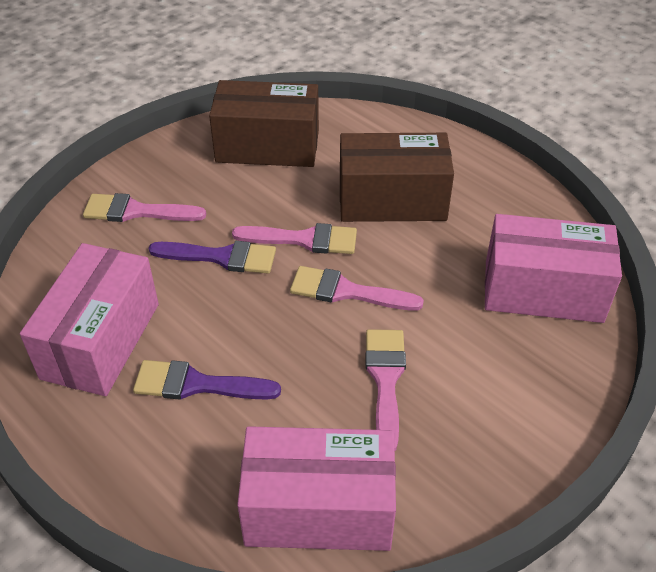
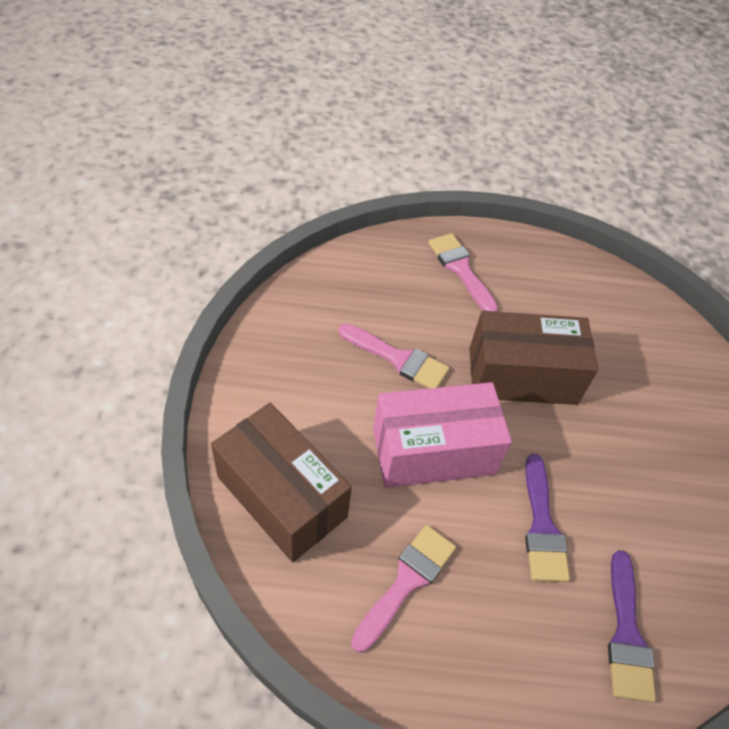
pink box: [20,243,159,396] [237,426,396,551] [485,214,622,323] = 3 -> [373,382,512,488] = 1
pink brush: [83,193,206,222] [232,223,357,254] [290,266,424,311] [365,329,406,451] = 4 -> [339,323,449,388] [351,525,456,652] [428,233,498,312] = 3

